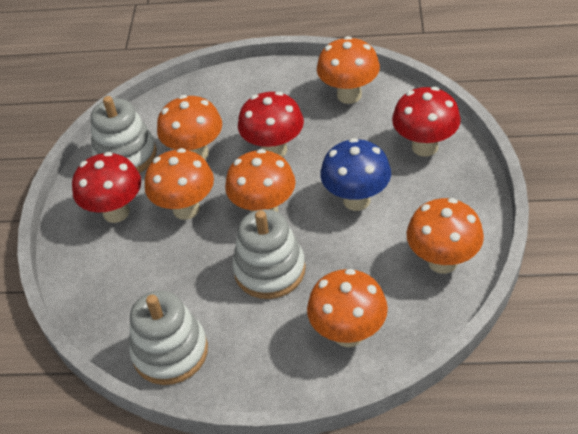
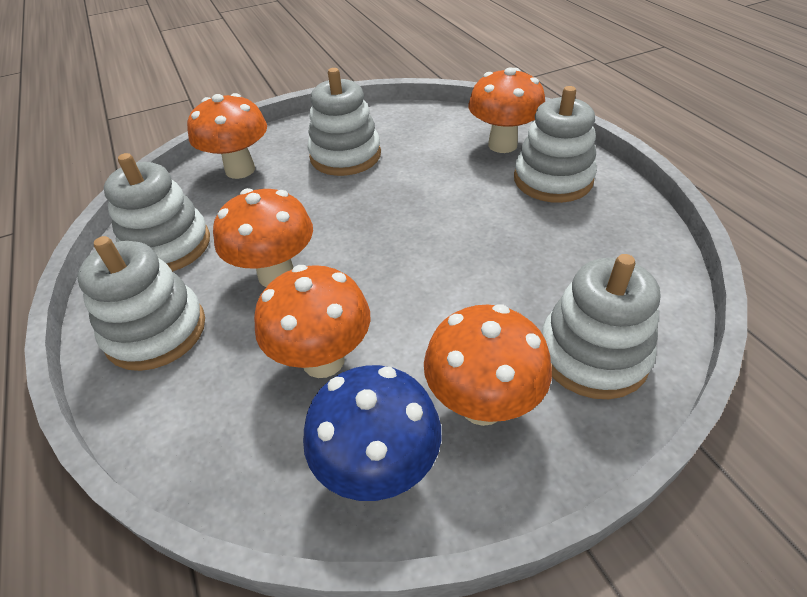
orange mushroom: [145,148,214,220] [157,95,222,160] [225,149,296,212] [307,269,388,347] [317,36,380,104] [407,198,484,274] = 6 -> [187,93,267,179] [213,188,313,287] [254,265,370,378] [424,304,552,426] [468,67,545,153] = 5
red mushroom: [72,152,141,223] [238,91,304,157] [392,87,461,157] = 3 -> none = 0
white stacking toy: [91,96,157,173] [129,291,208,385] [232,209,306,299] = 3 -> [77,236,205,371] [104,153,210,272] [307,68,381,176] [514,86,597,203] [542,254,660,399] = 5

